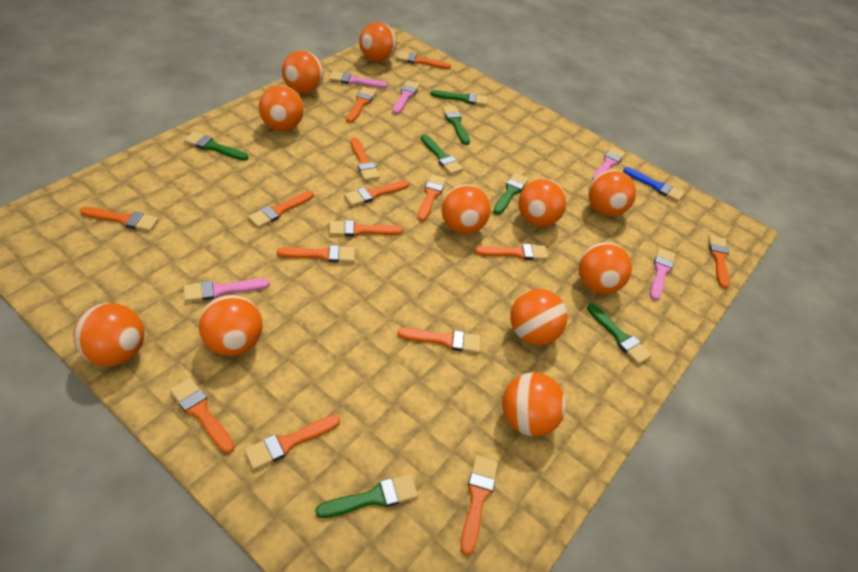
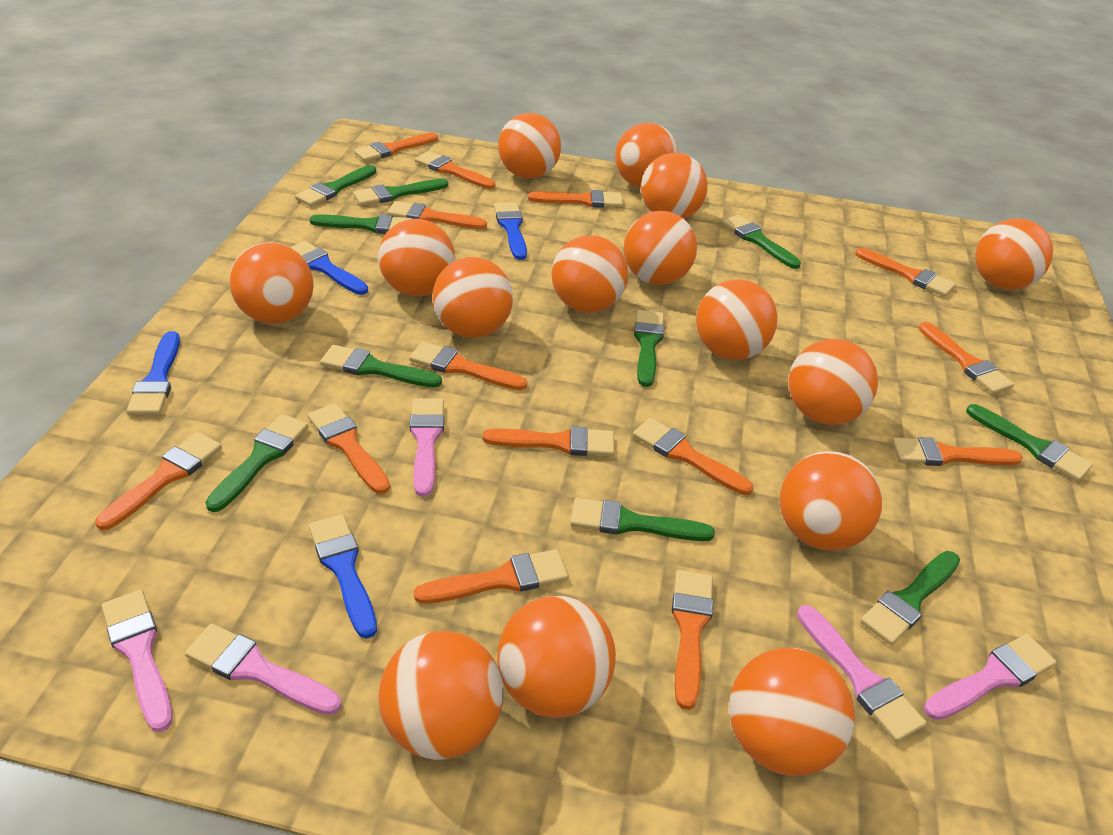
blue brush: [623,167,684,202] = 1 -> [127,331,180,415] [290,241,368,295] [309,514,377,639] [494,202,527,260] = 4
green brush: [184,132,248,161] [315,474,418,518] [421,134,463,174] [430,90,488,106] [442,106,470,145] [493,173,529,215] [587,303,652,365] = 7 -> [205,414,309,512] [295,165,376,207] [310,214,413,234] [320,345,442,388] [353,179,448,206] [570,498,715,541] [634,310,664,387] [722,215,801,269] [860,551,960,645] [966,404,1093,481] = 10
orange ball: [73,303,144,366] [199,295,263,356] [259,85,304,131] [282,51,324,94] [359,22,397,62] [442,185,491,234] [502,372,566,436] [510,289,567,345] [518,179,567,227] [578,242,632,294] [588,170,636,216] = 11 -> [229,242,314,324] [378,219,455,296] [379,631,503,760] [433,257,513,338] [497,596,616,718] [498,113,561,179] [551,235,628,313] [615,123,678,188] [624,211,697,285] [641,153,708,219] [696,280,778,360] [729,648,855,776] [780,451,882,551] [789,339,878,425] [975,219,1053,290] = 15
orange brush: [80,207,159,231] [170,378,234,453] [245,415,340,470] [248,191,314,228] [277,245,355,263] [329,220,403,237] [344,180,410,206] [346,87,376,123] [351,137,380,181] [397,51,451,69] [397,328,481,353] [418,174,447,221] [461,456,498,555] [475,243,548,260] [708,235,729,289] = 15 -> [95,432,222,530] [308,403,390,494] [354,132,438,162] [387,201,487,229] [409,341,527,390] [414,549,568,604] [415,151,495,189] [482,426,614,456] [528,190,624,208] [633,418,754,495] [672,570,713,710] [855,248,956,297] [892,437,1023,466] [919,322,1014,394] = 14

